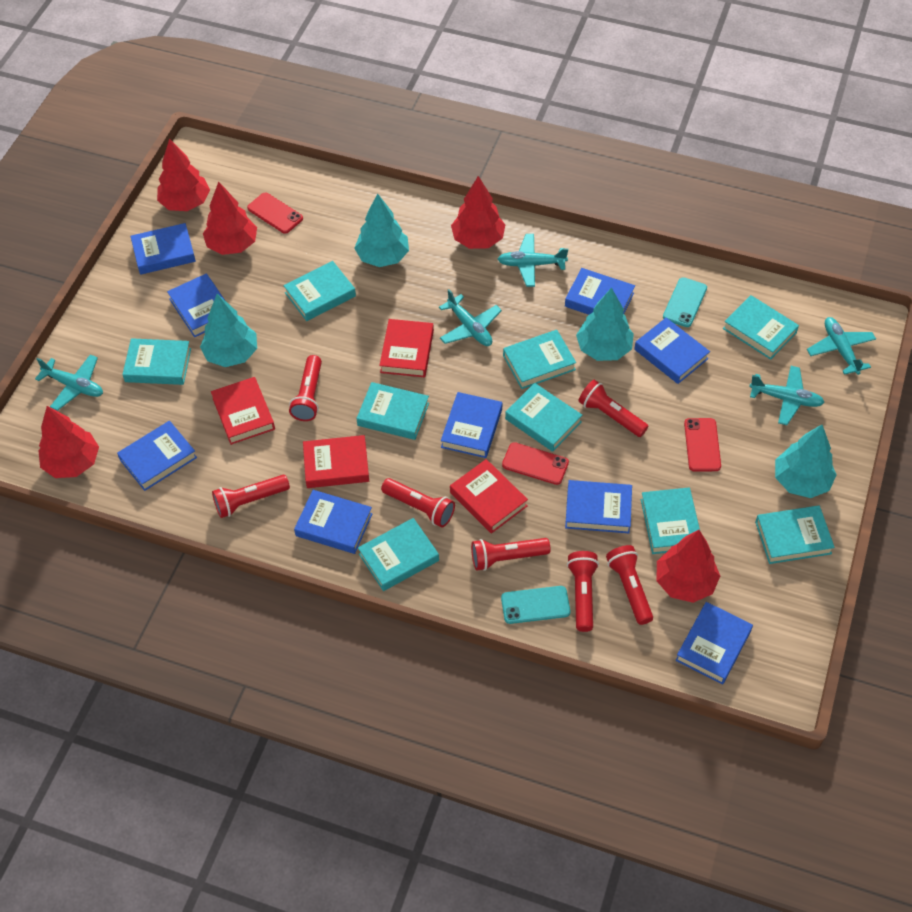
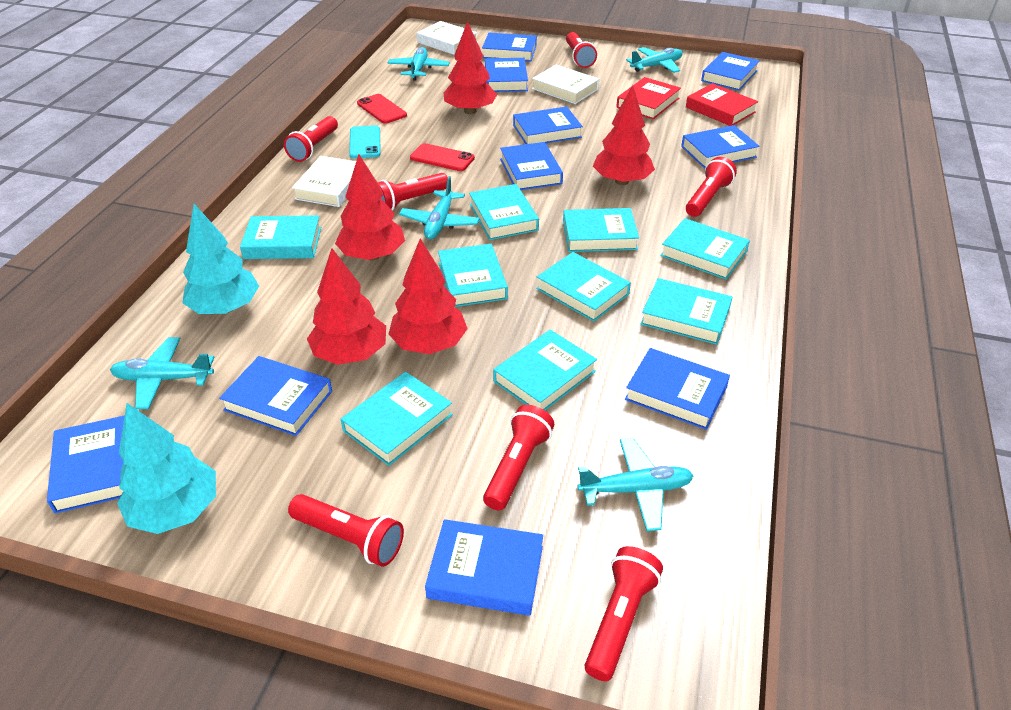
blue book: [117,421,197,491] [130,223,196,275] [167,273,225,337] [294,490,373,554] [441,392,502,458] [565,268,635,315] [565,480,632,533] [634,318,710,384] [676,602,753,684] = 9 -> [47,415,125,513] [219,356,332,436] [425,519,543,616] [482,33,537,61] [485,58,528,92] [500,142,563,190] [513,106,583,144] [625,348,730,430] [681,125,760,168] [701,52,760,91] = 10
red book: [211,377,275,445] [303,435,369,488] [379,319,434,377] [450,459,528,534] = 4 -> [616,77,681,119] [686,83,758,126] = 2
red phone: [247,193,303,234] [502,442,569,485] [684,418,721,472] = 3 -> [357,94,407,124] [410,143,475,171] = 2
turquoise phone: [501,586,570,624] [663,277,707,327] = 2 -> [349,125,381,159] = 1
turquoise tree: [200,294,257,367] [354,193,409,267] [576,288,634,361] [775,425,837,498] = 4 -> [117,403,216,534] [182,204,259,314] = 2
white book: none = 0 -> [292,156,356,207] [417,21,478,55] [532,65,599,104] = 3

